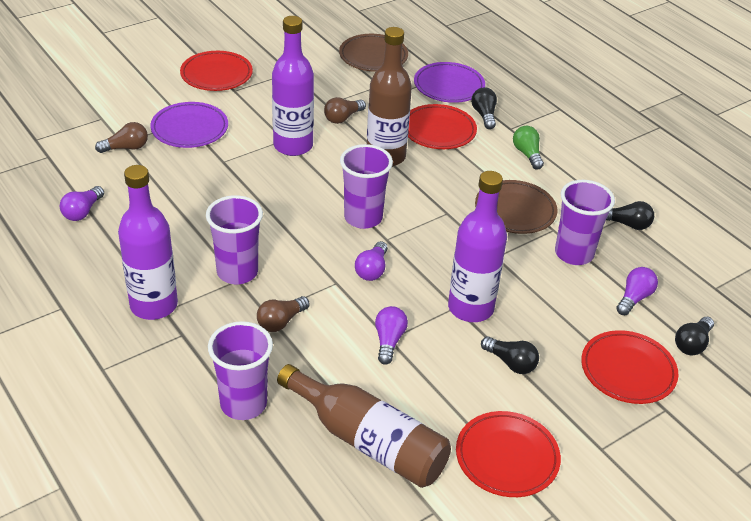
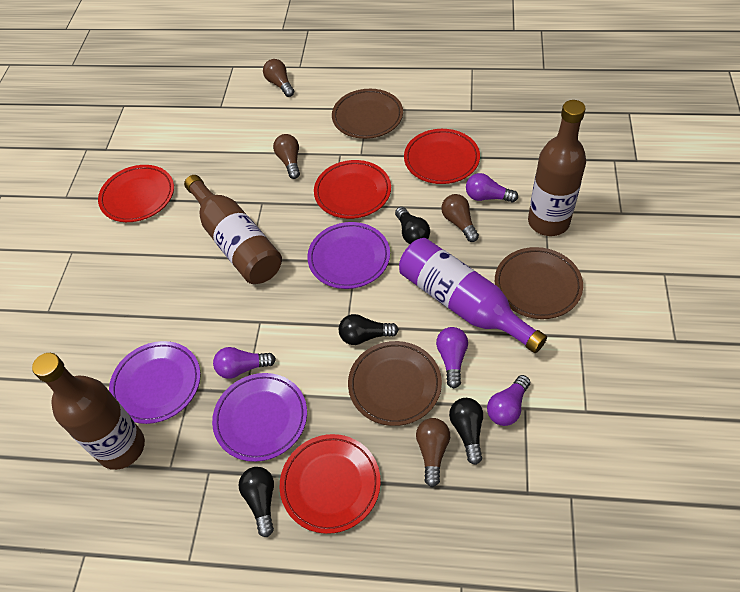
brown bottle: [277,364,451,488] [367,27,412,167] = 2 -> [32,353,145,470] [184,175,282,284] [528,100,586,236] = 3
brown light bulb: [95,122,148,153] [257,296,310,332] [324,97,366,124] = 3 -> [263,59,294,97] [273,134,300,179] [416,418,450,487] [441,194,479,242] = 4
brown plate: [339,34,408,72] [475,180,558,234] = 2 -> [332,89,403,139] [348,341,442,426] [495,247,583,319] = 3
green light bulb: [513,126,544,169] = 1 -> none = 0
purple bottle: [118,165,178,320] [272,16,314,156] [448,171,507,322] = 3 -> [399,238,547,353] = 1
purple cup: [206,195,263,284] [208,321,273,420] [340,144,393,229] [555,180,615,265] = 4 -> none = 0
purple plate: [150,102,228,148] [414,62,485,103] = 2 -> [109,341,201,424] [212,373,307,462] [307,222,390,289] = 3

